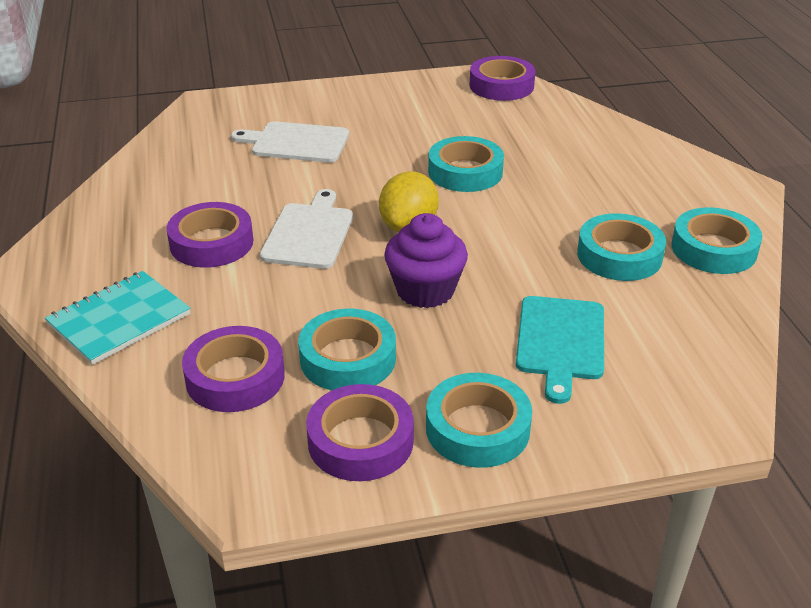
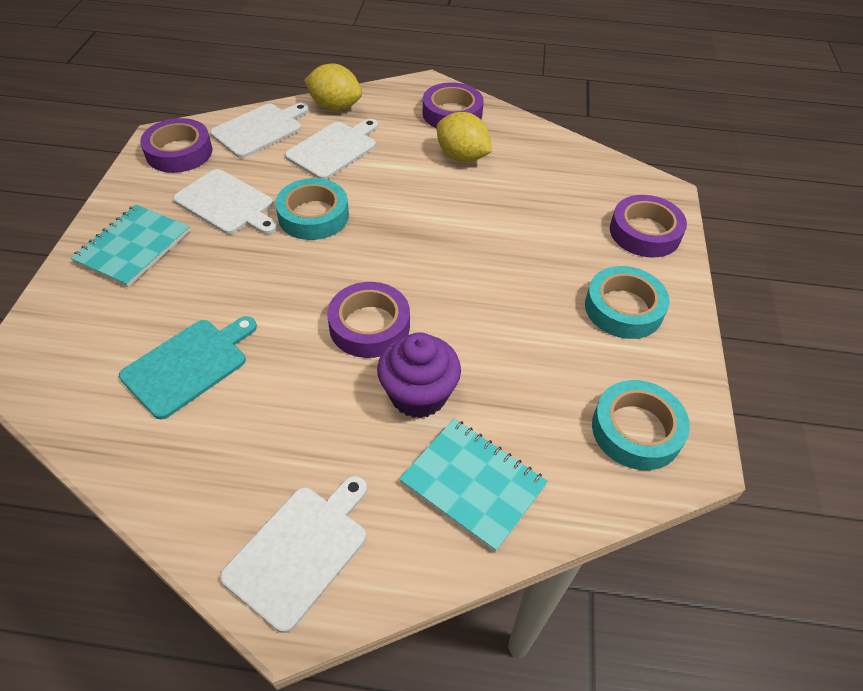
turquoise notebook: [45,271,191,365] = 1 -> [71,205,190,287] [399,419,548,552] = 2
turquoise tape: [298,309,396,390] [426,373,532,468] [428,136,504,192] [577,213,666,281] [671,207,762,274] = 5 -> [275,178,349,240] [585,266,670,339] [592,380,690,470] = 3
white cutting board: [231,121,349,163] [260,189,353,269] = 2 -> [173,169,278,234] [210,103,309,158] [220,476,367,633] [285,119,378,179] = 4
yellow lemon: [379,171,439,232] = 1 -> [304,64,362,111] [437,112,492,162] = 2

